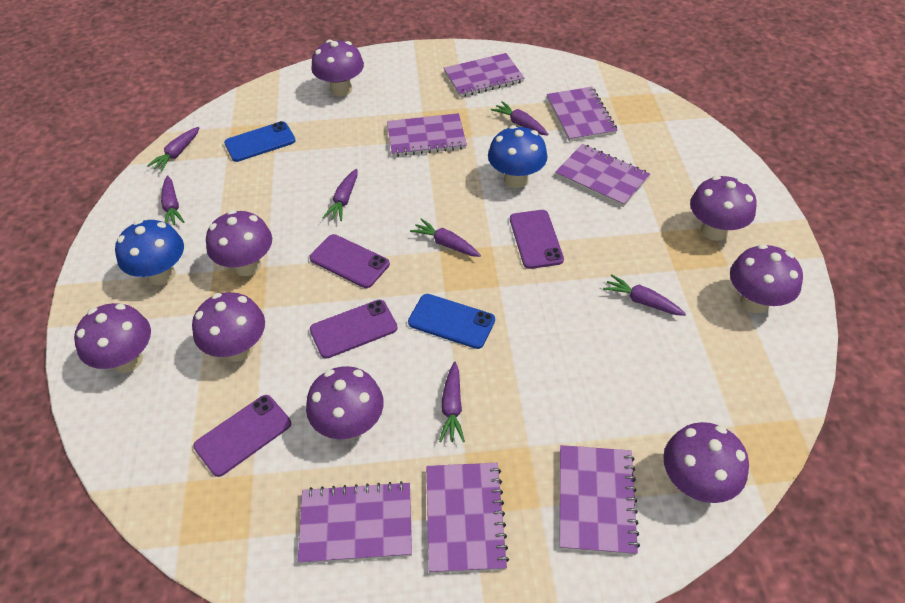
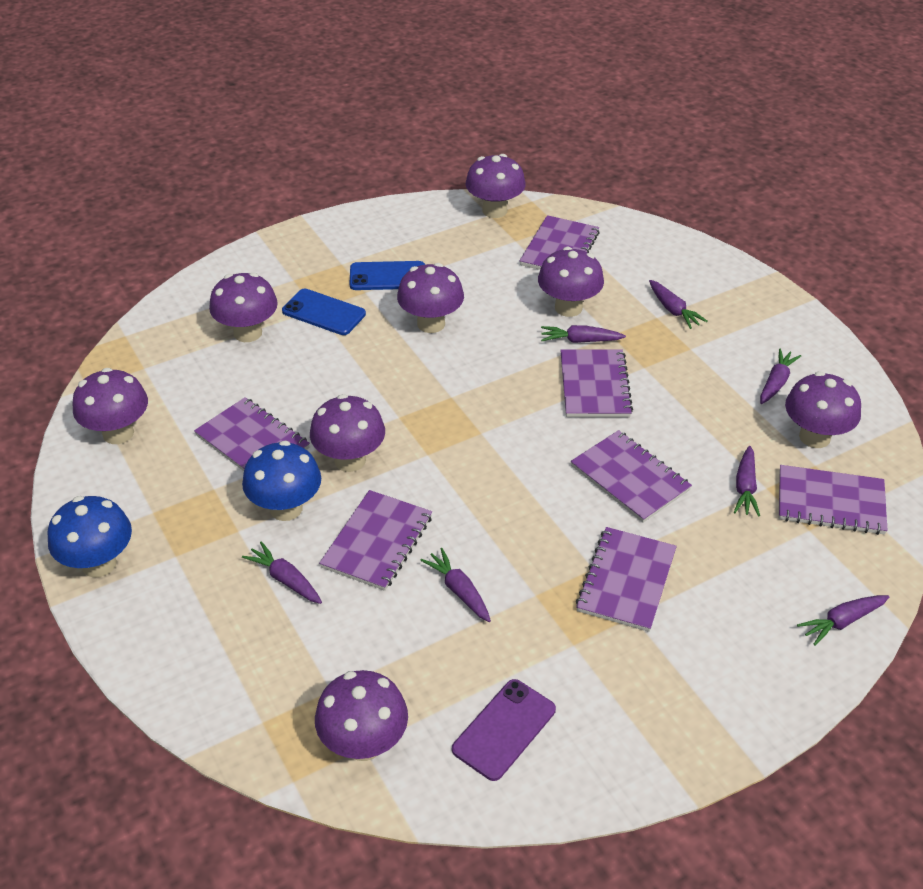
purple phone: [193,395,291,477] [309,234,390,288] [310,300,398,359] [510,210,564,269] = 4 -> [452,679,556,781] = 1

